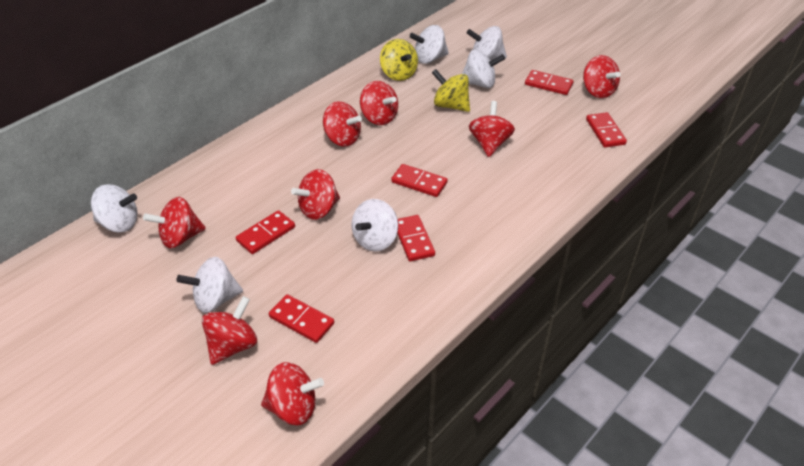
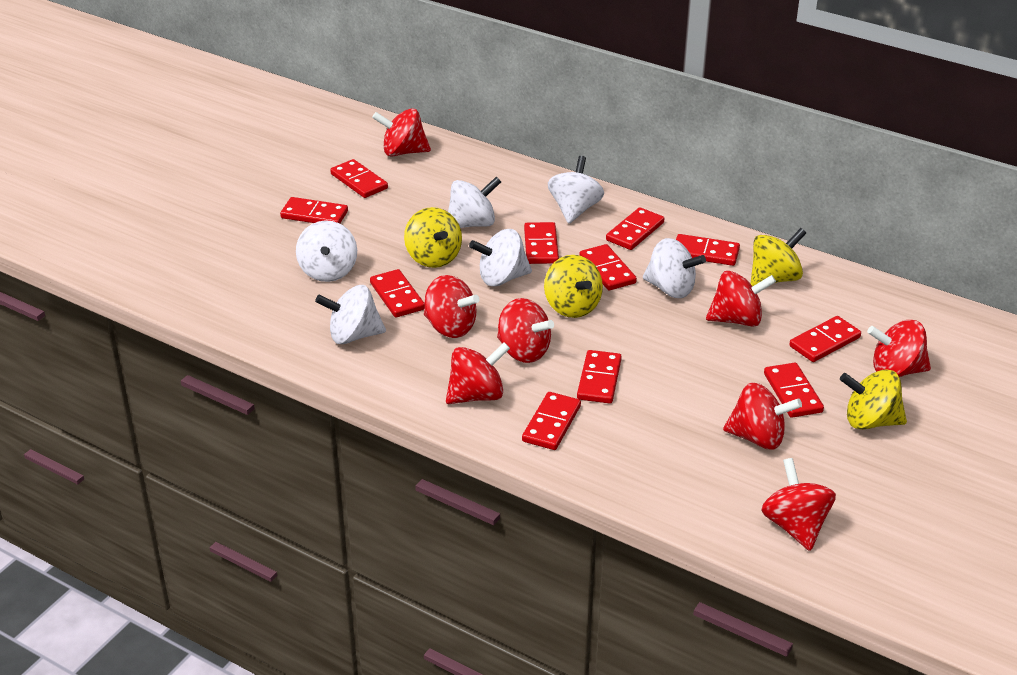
red domino: [236,210,295,254] [269,294,334,343] [391,164,448,197] [397,215,435,261] [525,70,574,95] [586,112,627,148] = 6 -> [280,197,348,223] [330,159,388,198] [370,269,425,318] [522,392,581,450] [524,222,559,264] [577,350,622,404] [579,244,637,290] [606,207,664,250] [676,234,740,266] [764,363,824,418] [789,316,861,362] = 11
yellow spinning top: [380,39,418,81] [432,69,470,112] = 2 -> [404,207,462,268] [544,255,603,318] [750,228,806,287] [840,369,907,430] = 4

